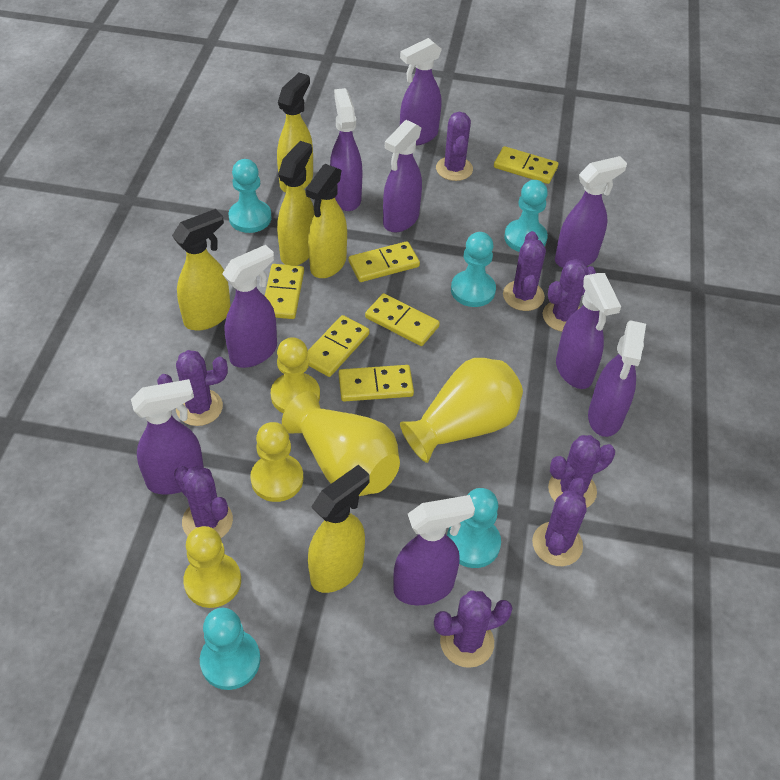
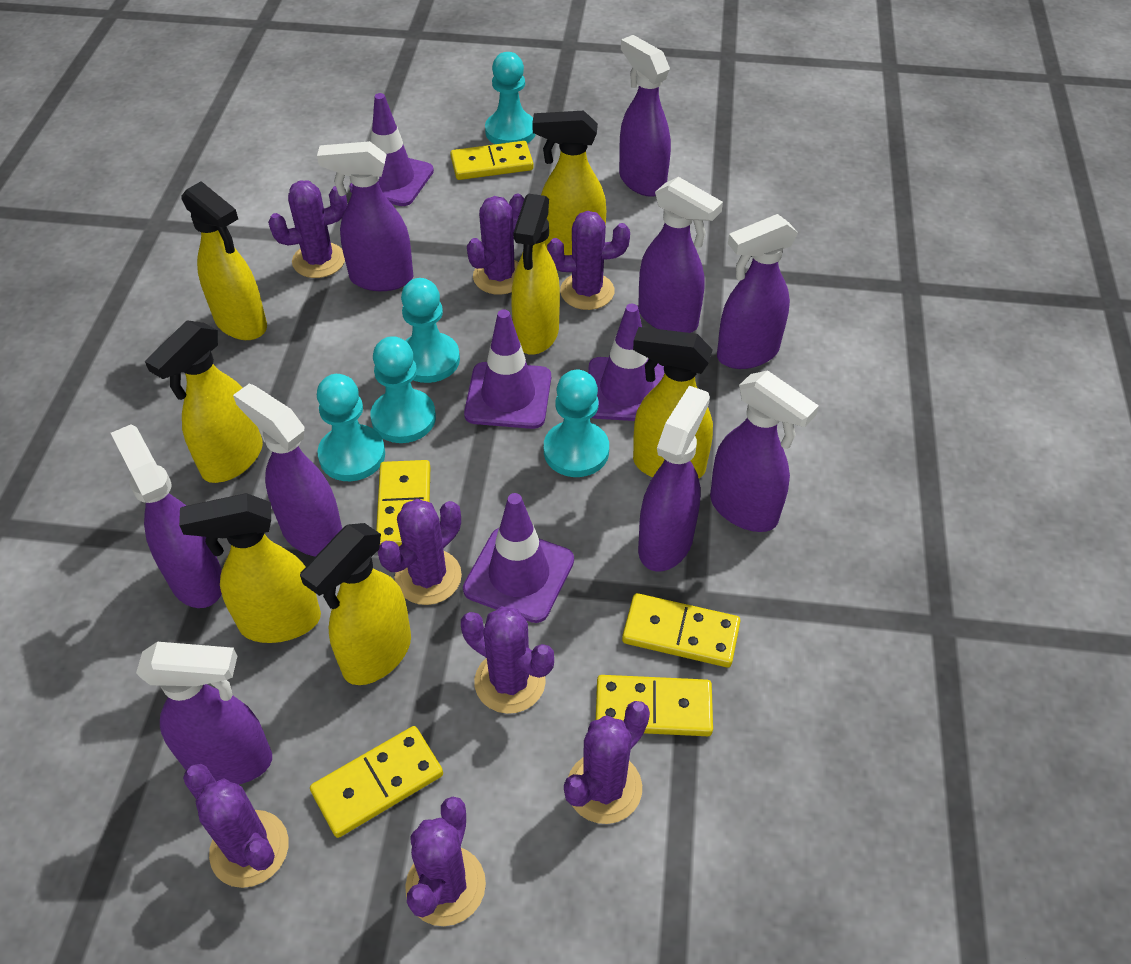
purple traffic cone: none = 0 -> [349,93,434,206] [463,493,574,623] [464,309,551,429] [588,304,665,421] = 4
yellow domino: [265,264,304,319] [308,315,369,377] [339,365,414,402] [349,241,420,282] [365,293,440,346] [494,146,558,184] = 6 -> [310,726,443,838] [376,460,430,546] [450,141,534,180] [596,675,713,736] [622,593,741,667] = 5
yellow pawn: [183,526,241,608] [250,422,303,502] [271,337,320,413] = 3 -> none = 0
yellow spray bottle: [172,209,231,331] [277,73,313,193] [277,141,314,265] [305,164,347,278] [308,465,370,593] = 5 -> [145,320,263,483] [179,493,321,643] [181,181,267,340] [300,523,411,685] [511,194,560,355] [532,110,606,255] [633,327,713,478] = 7
yellow vase: [282,391,400,496] [400,358,523,463] = 2 -> none = 0

